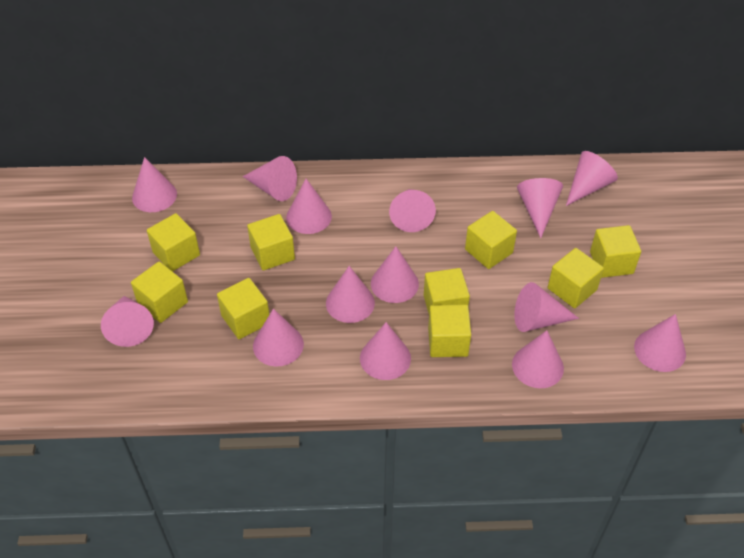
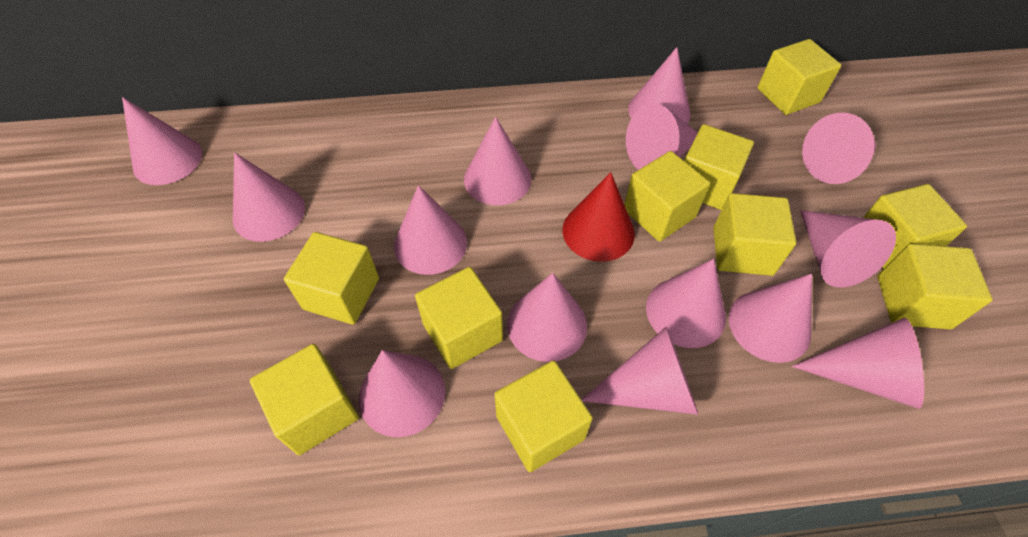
red cone: none = 0 -> [562,172,635,262] = 1
yellow cube: [131,262,188,323] [147,213,200,272] [217,278,269,339] [247,214,295,271] [424,268,470,313] [428,305,471,357] [465,211,517,269] [548,248,604,308] [590,225,641,278] = 9 -> [250,344,359,455] [284,232,379,325] [415,267,503,369] [495,360,593,472] [624,151,710,242] [684,124,754,210] [713,193,796,276] [757,39,841,115] [863,184,967,269] [877,244,992,329] = 10

